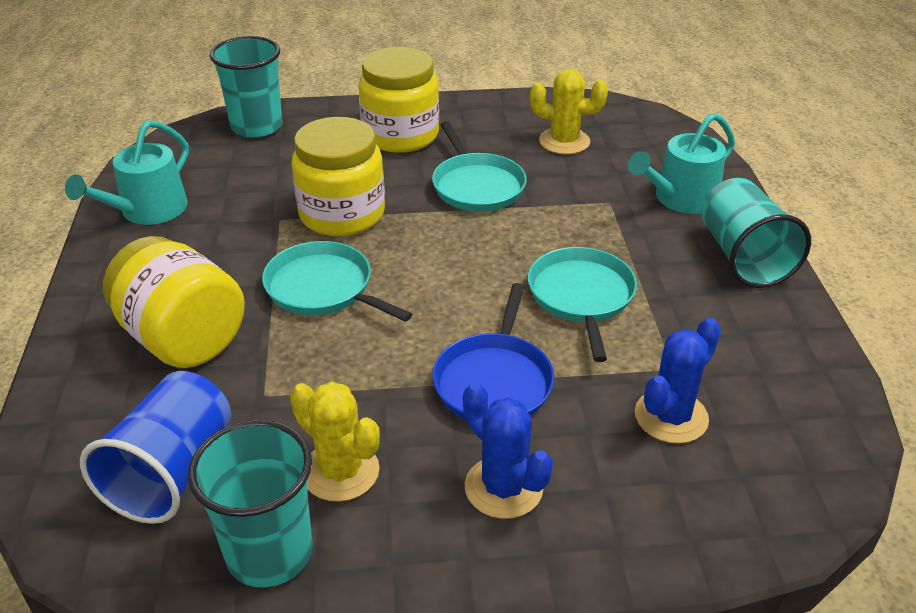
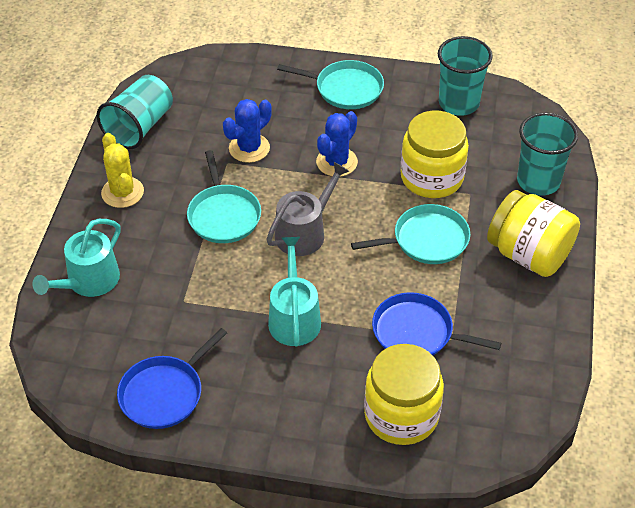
blue cup: [80,371,231,524] = 1 -> none = 0
blue pan: [432,283,554,420] = 1 -> [117,328,227,429] [372,292,501,355] = 2
grey watering can: none = 0 -> [266,162,349,256] = 1
yellow cactus: [290,382,380,502] [530,69,608,155] = 2 -> [101,133,144,208] = 1

